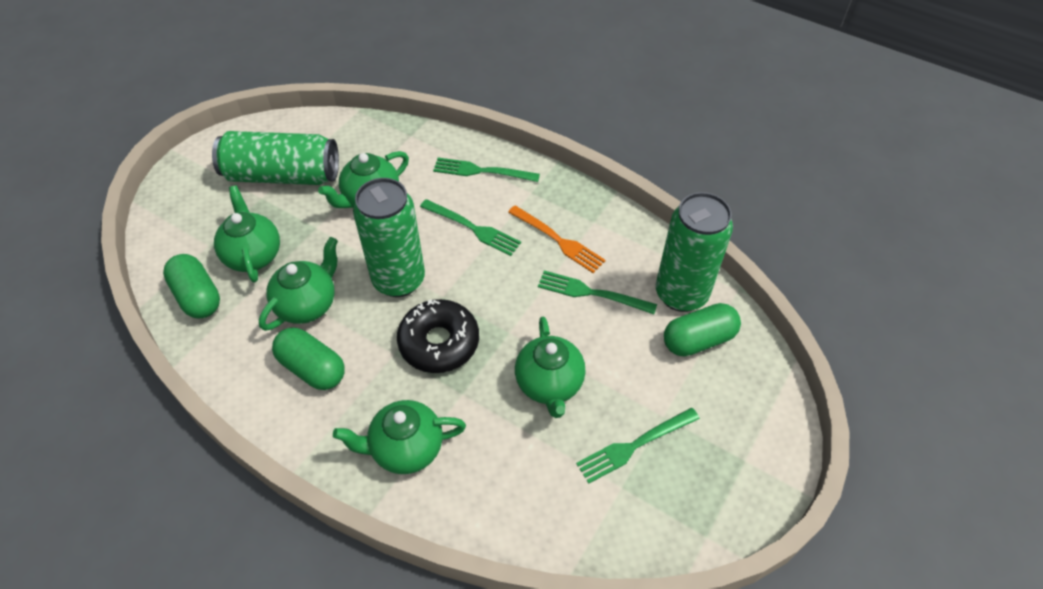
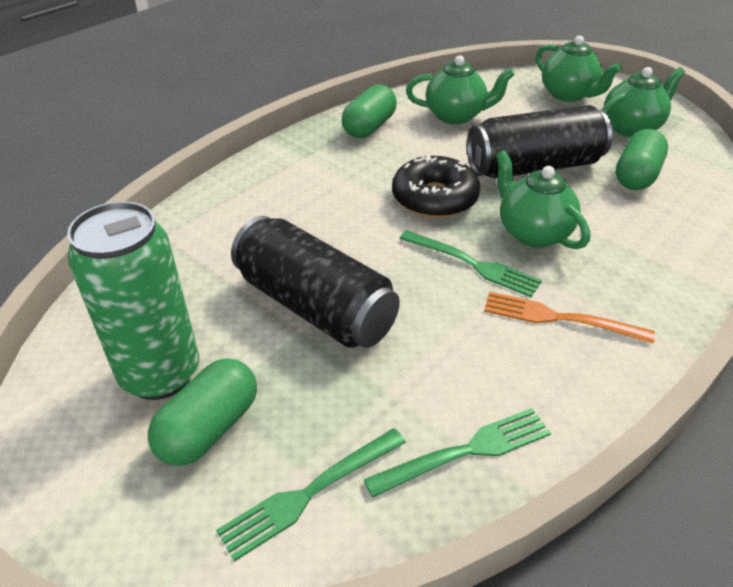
black can: none = 0 -> [231,216,400,348] [467,105,613,179] = 2
green can: [212,131,339,185] [353,178,425,297] [656,192,733,312] = 3 -> [67,201,199,400] = 1
green fork: [420,199,521,256] [433,158,540,182] [538,271,657,314] [576,408,700,484] = 4 -> [216,428,406,562] [364,408,551,498] [399,230,542,297] = 3
green teapot: [214,185,280,283] [259,237,338,331] [318,151,409,208] [333,400,466,474] [515,317,586,418] = 5 -> [406,55,515,124] [496,150,590,249] [536,35,621,102] [601,67,685,137] = 4

